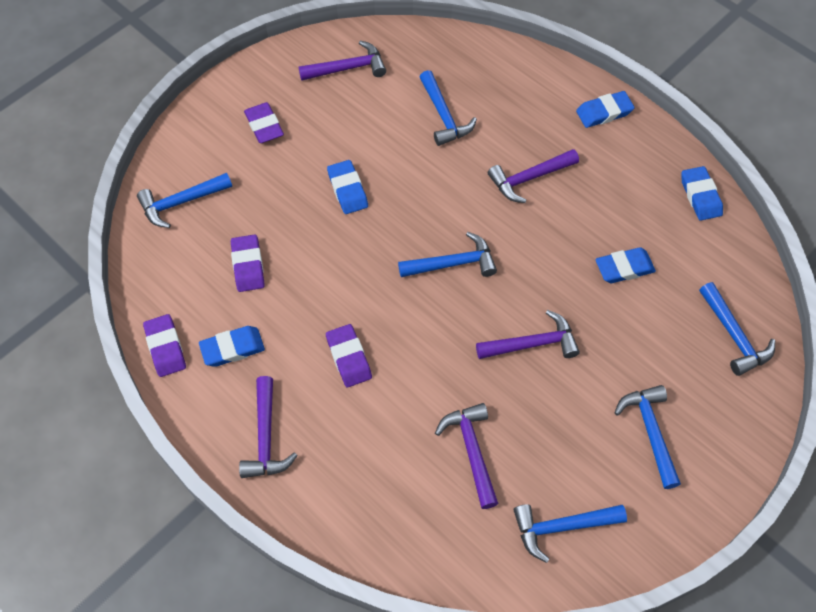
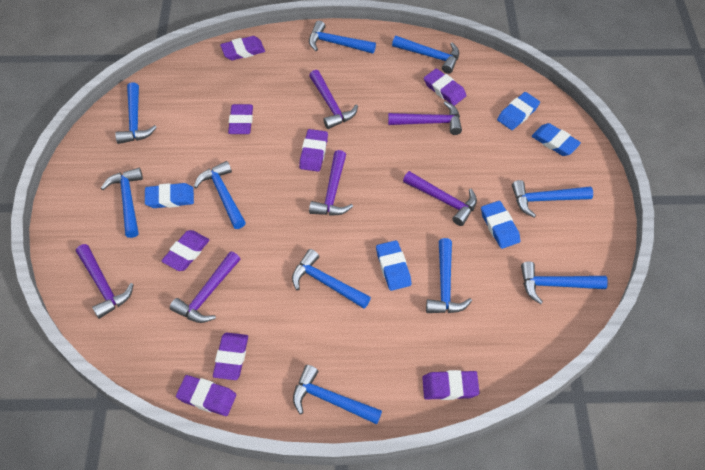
blue hammer: [137,173,232,228] [398,232,497,277] [419,70,477,146] [513,504,627,563] [614,385,681,489] [699,282,775,376] = 6 -> [101,168,143,238] [115,82,157,144] [194,161,246,229] [292,249,371,309] [293,365,382,424] [309,21,376,54] [392,36,459,74] [426,238,472,313] [512,180,593,218] [521,261,608,304] = 10
purple eraser: [143,314,186,377] [231,234,265,292] [244,102,284,143] [326,324,372,387] = 4 -> [162,230,209,271] [176,375,236,416] [213,333,248,380] [220,36,265,60] [228,104,253,134] [299,129,328,172] [422,370,480,400] [424,68,467,106] = 8
purple hammer: [239,376,298,478] [298,40,386,81] [435,403,499,509] [476,310,580,359] [488,149,579,203] = 5 -> [76,244,134,319] [170,251,240,323] [309,70,358,129] [309,150,353,215] [388,101,462,135] [403,171,477,226] = 6

